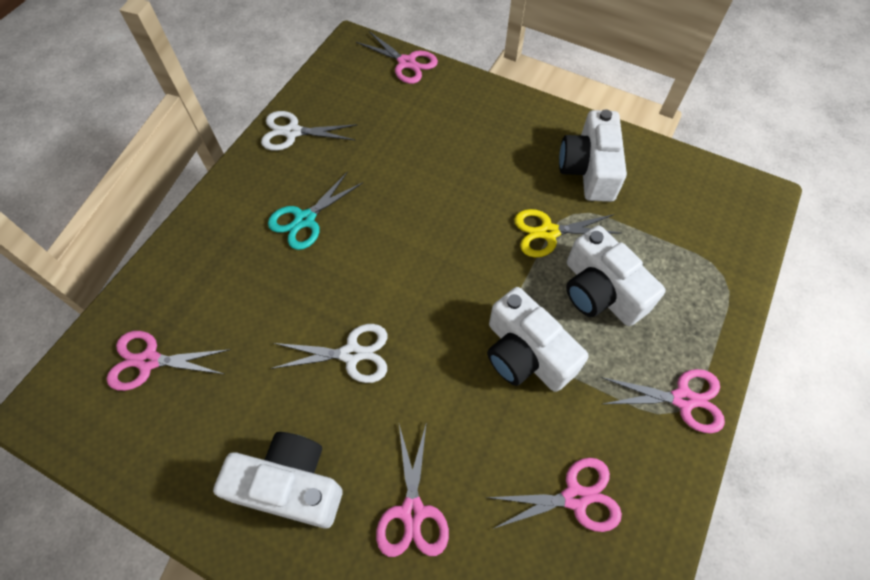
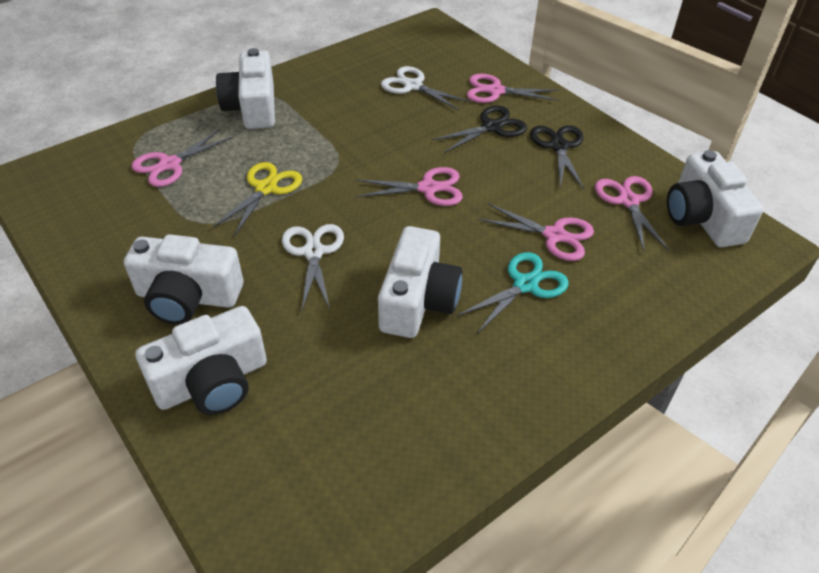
black scissors: none = 0 -> [431,106,527,153] [530,125,584,189] = 2
white camera: [213,432,343,528] [487,287,589,392] [559,109,627,202] [566,225,666,326] = 4 -> [124,234,243,325] [135,306,267,415] [216,48,275,129] [378,226,462,338] [667,150,763,247] = 5

